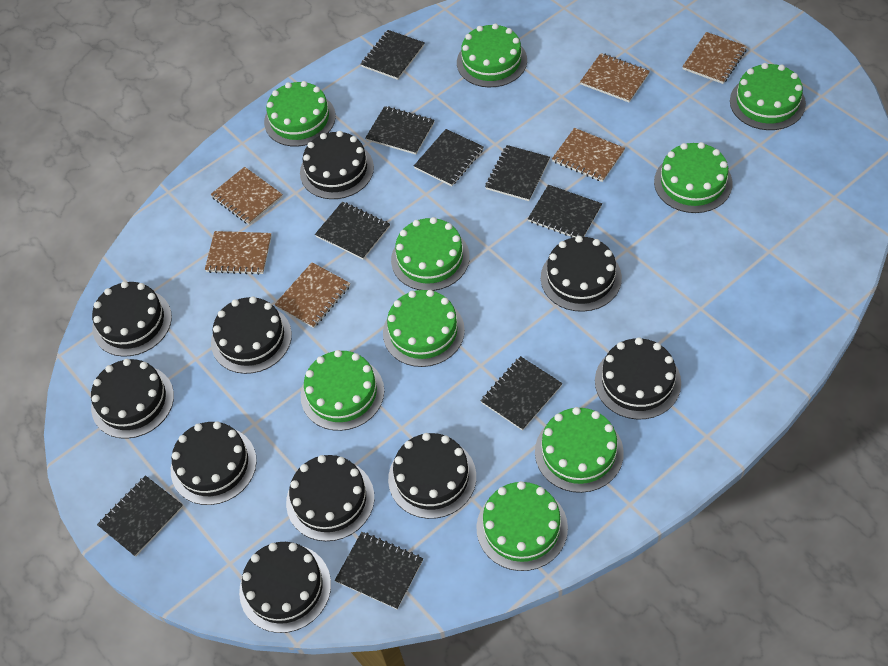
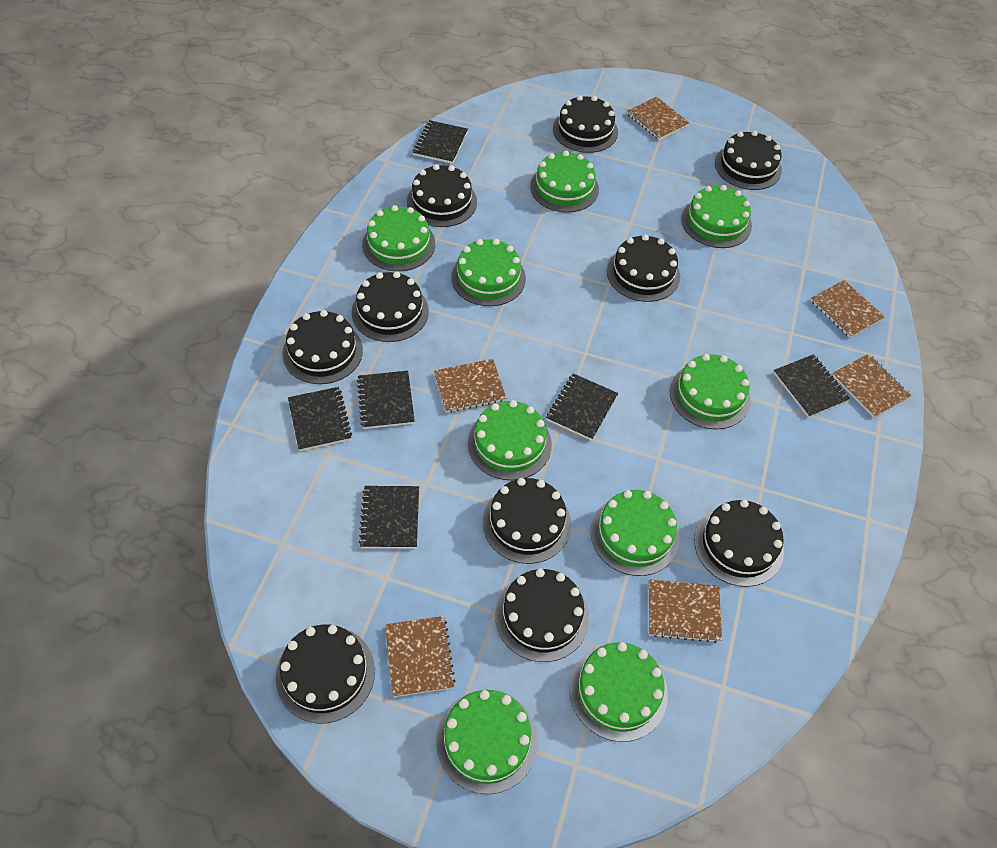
black notebook: [97,475,183,557] [315,201,390,260] [335,532,423,610] [361,30,425,80] [365,106,435,155] [414,129,484,186] [481,356,562,431] [485,145,550,201] [528,185,602,238] = 9 -> [288,387,352,451] [357,371,415,429] [359,486,419,548] [413,120,468,164] [546,373,618,441] [773,354,850,418] = 6

